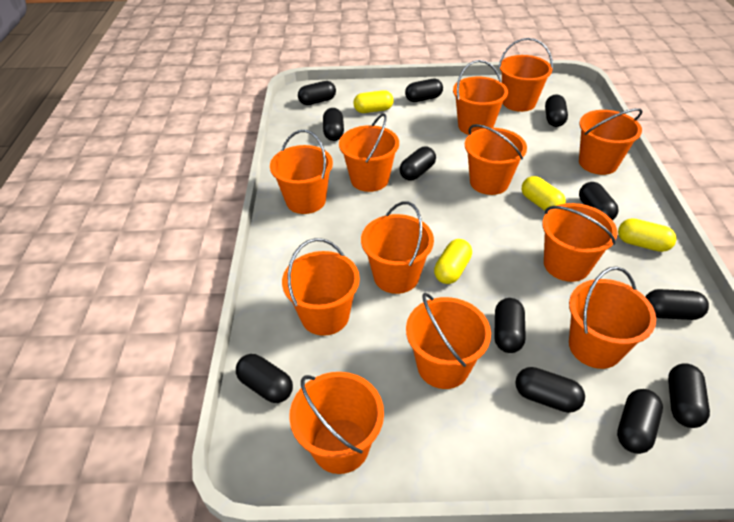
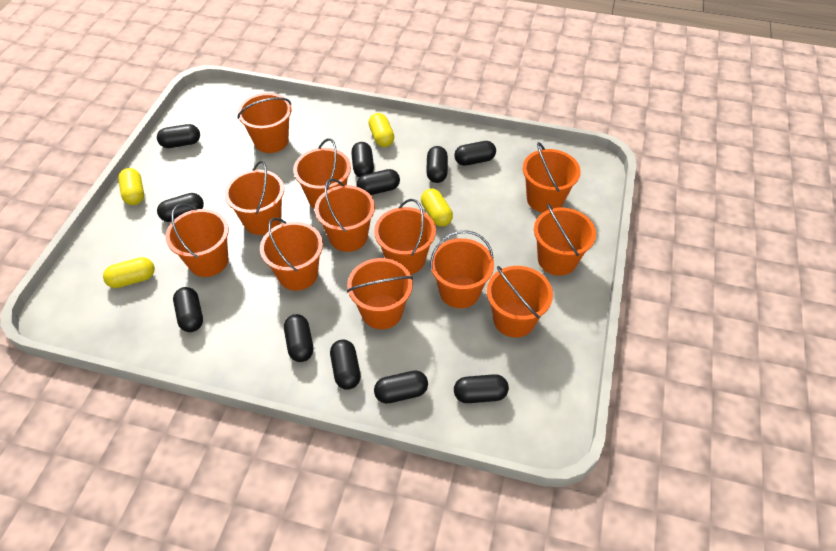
black capsule: [236,354,293,403] [298,81,336,105] [323,108,344,141] [400,147,436,181] [405,79,443,102] [494,298,526,353] [515,367,585,413] [545,94,568,127] [579,182,618,220] [617,389,663,454] [645,289,709,320] [668,363,710,428] = 12 -> [157,124,200,148] [157,193,204,222] [173,287,203,332] [284,314,313,362] [330,339,361,390] [351,142,374,177] [356,169,400,195] [374,370,428,404] [426,146,448,183] [454,141,496,166] [454,374,509,403] = 11

